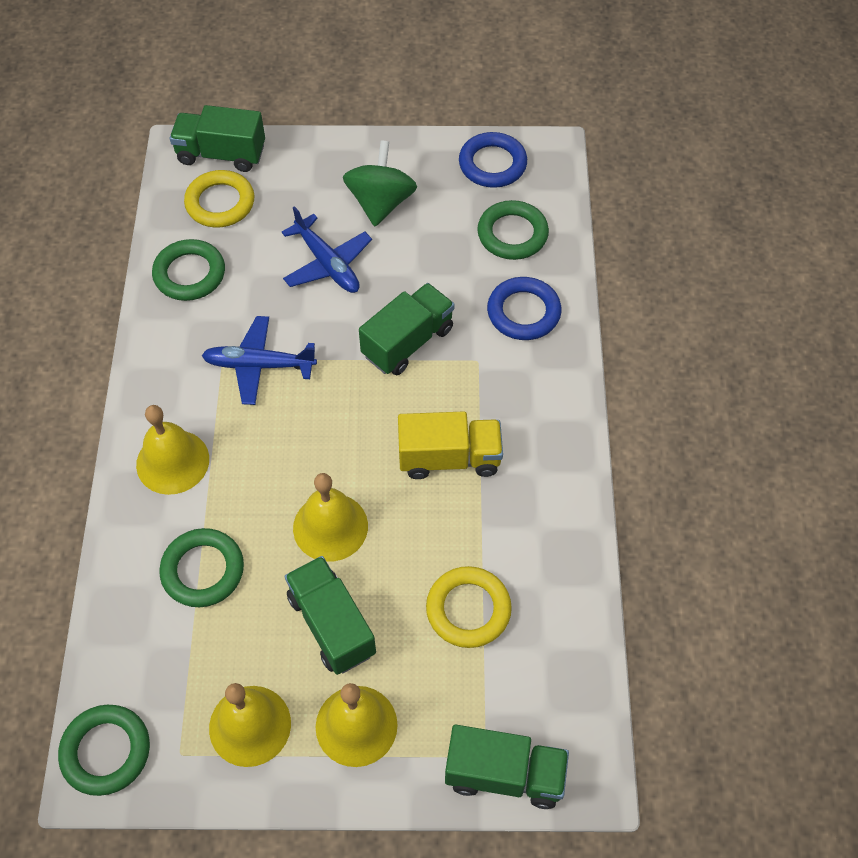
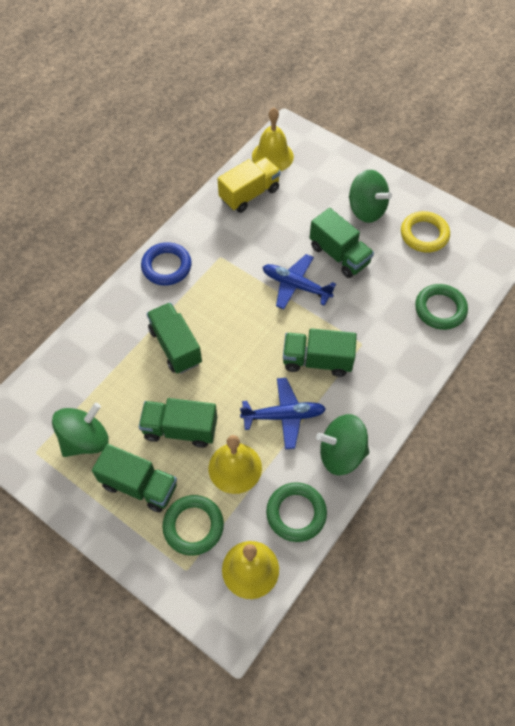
blue ring: [459,132,527,188] [487,277,561,340] = 2 -> [141,242,192,286] = 1
green ring: [58,705,150,796] [152,239,225,301] [159,528,244,607] [477,200,549,260] = 4 -> [162,495,224,556] [266,482,327,542] [415,284,468,330] = 3
green spinning top: [343,140,417,226] = 1 -> [52,403,109,457] [316,414,369,476] [349,170,392,223] = 3
green truck: [170,105,265,172] [285,556,376,675] [359,283,455,375] [445,725,569,809] = 4 -> [92,444,177,512] [139,398,217,448] [146,302,202,374] [283,328,357,377] [310,208,374,278] = 5
yellow bell: [136,405,209,495] [209,683,291,767] [293,473,368,562] [316,683,398,767] = 4 -> [209,435,262,494] [222,541,279,599] [252,108,294,171] = 3
yellow ring: [184,170,254,228] [426,566,512,648] = 2 -> [401,211,450,253] = 1

